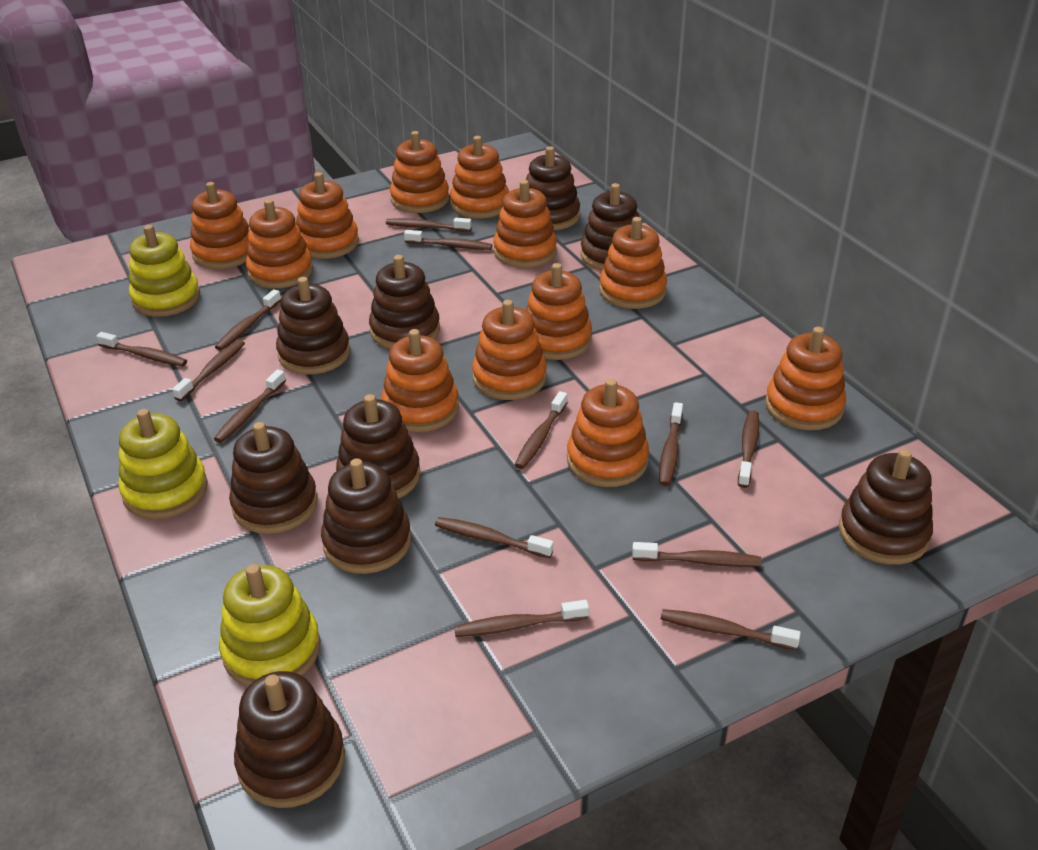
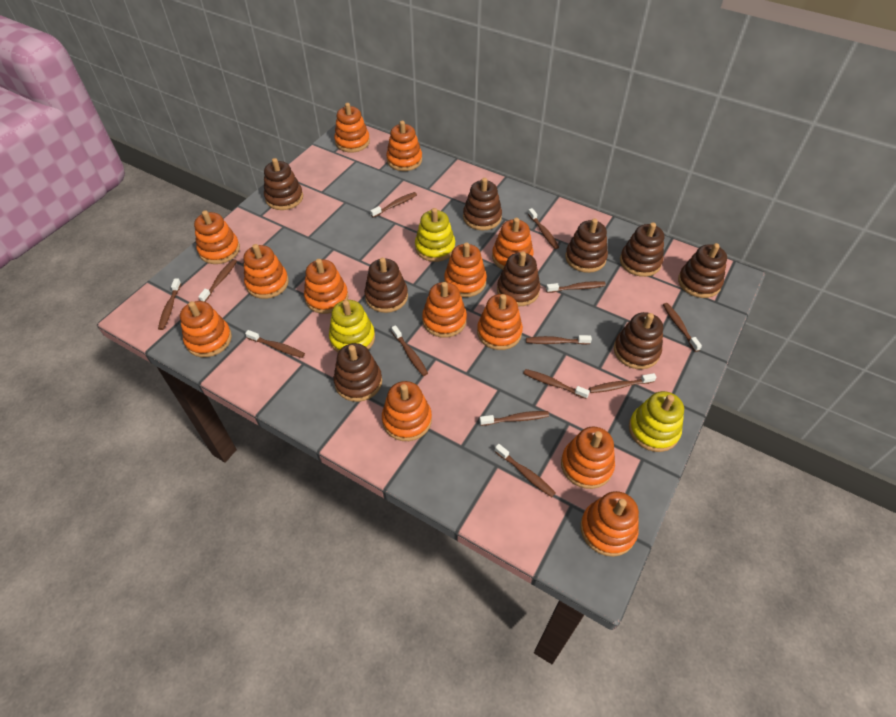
orange stacking toy: [190,182,250,269] [246,199,313,288] [296,172,359,259] [381,329,459,432] [390,131,449,213] [450,136,509,219] [472,300,547,400] [493,180,557,268] [525,263,592,360] [567,379,649,487] [599,217,667,309] [765,327,846,430] = 12 -> [180,301,232,357] [194,210,240,264] [243,244,289,299] [304,259,348,314] [334,103,370,153] [382,381,432,441] [386,121,422,171] [422,282,467,338] [444,243,487,297] [477,294,523,350] [492,218,534,269] [561,427,615,489] [580,491,639,557] = 13

